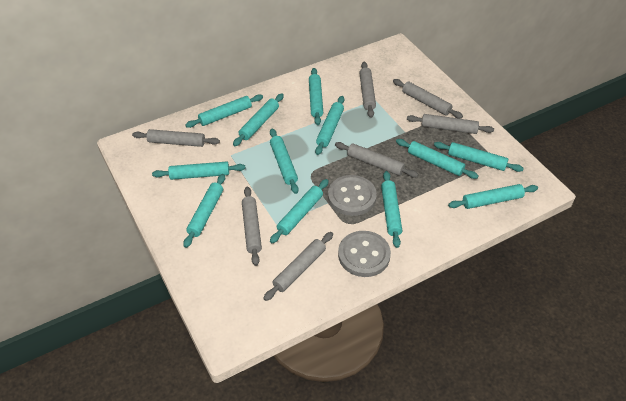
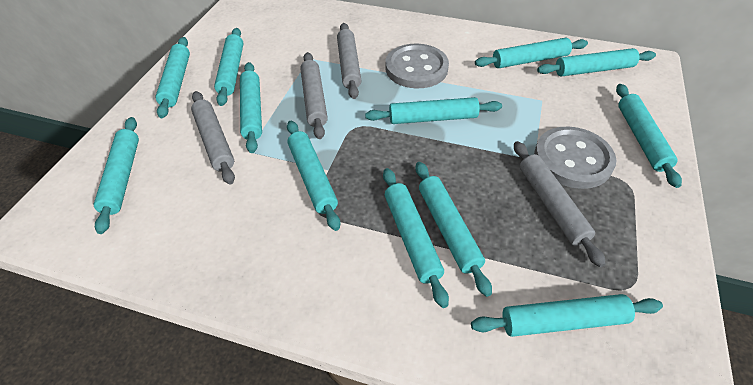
grey rolling pin: [132,129,220,147] [242,187,262,266] [263,232,333,301] [335,142,418,178] [359,62,376,118] [393,79,463,119] [407,114,494,134] = 7 -> [191,91,235,185] [300,52,328,139] [337,23,362,99] [514,141,606,267] = 4

